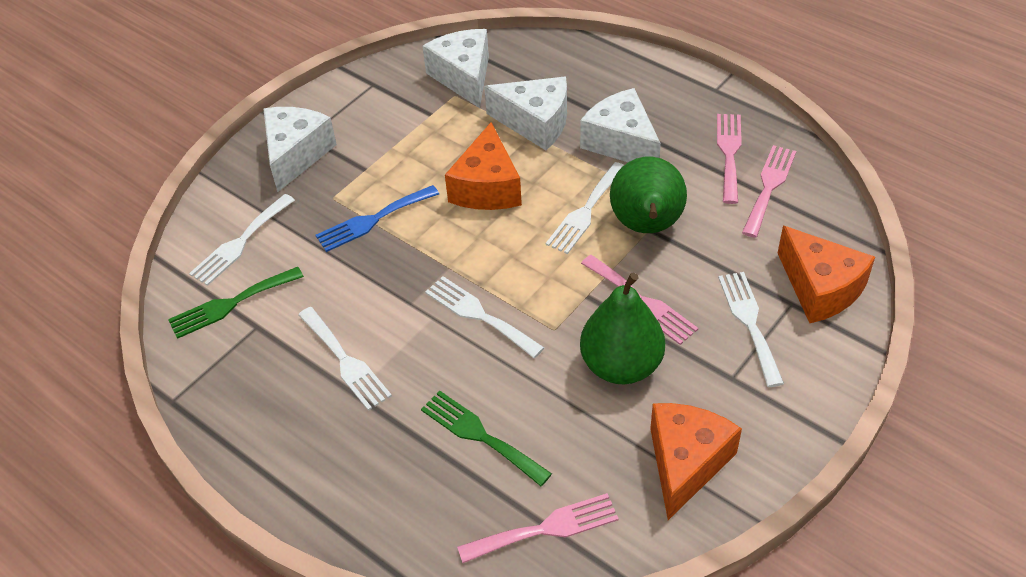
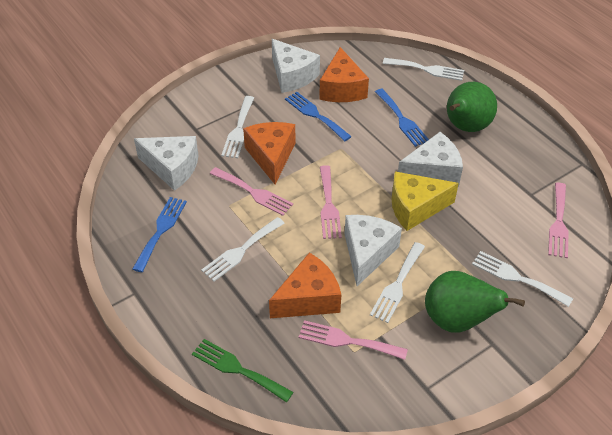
blue fork: [315,185,439,252] = 1 -> [133,197,187,272] [285,92,352,141] [375,89,429,147] = 3
green fork: [168,267,304,339] [421,391,552,486] = 2 -> [192,339,293,402] = 1
yellow cheese: none = 0 -> [391,172,459,231] = 1

